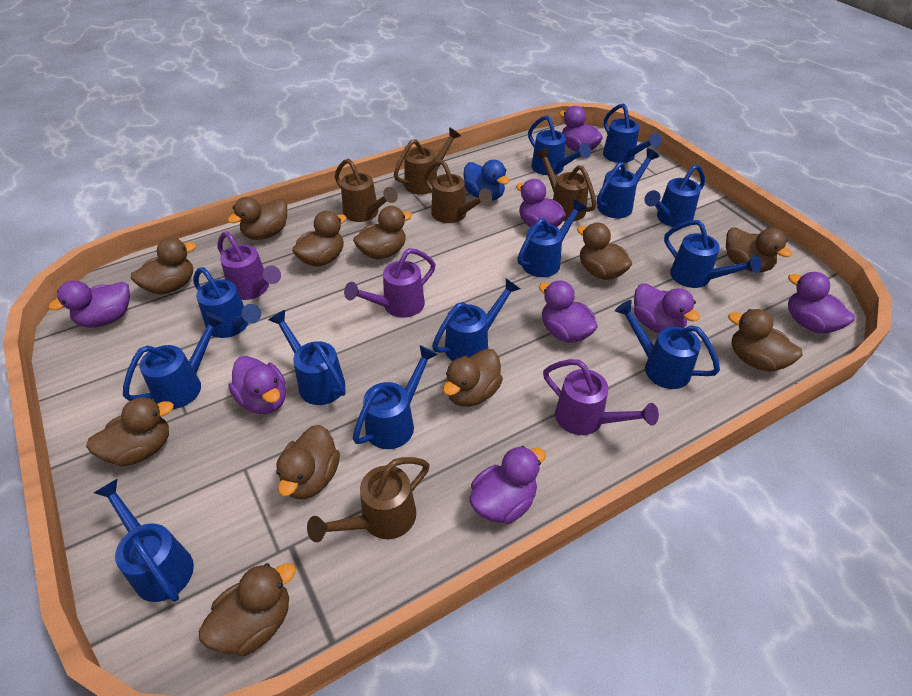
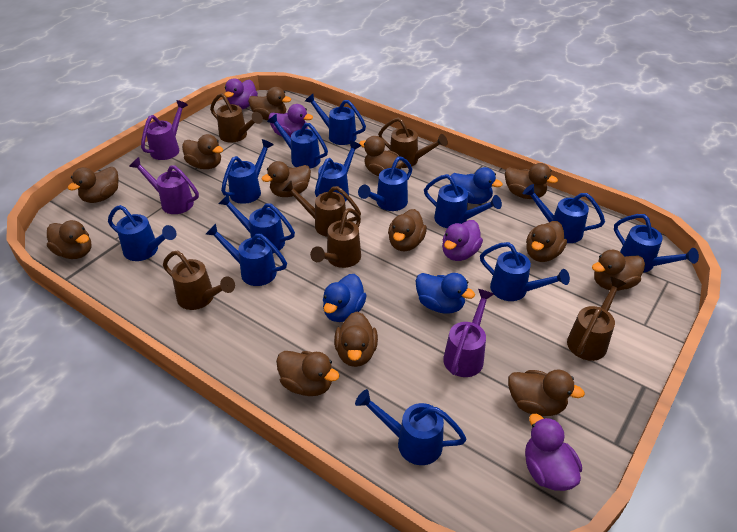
blue duck: [463,160,510,201] = 1 -> [323,274,367,322] [416,273,475,314] [450,167,503,204] = 3
brown duck: [86,397,174,467] [131,238,196,295] [199,563,296,656] [228,197,287,240] [276,425,340,499] [292,211,347,267] [353,206,412,259] [443,349,503,407] [577,223,632,280] [726,227,792,272] [728,309,803,372] = 11 -> [47,220,92,259] [68,167,119,203] [182,134,223,169] [248,87,291,120] [261,161,311,197] [276,351,340,396] [334,312,378,367] [359,136,404,176] [388,209,427,251] [505,163,558,199] [508,369,585,416] [526,221,567,262] [592,250,645,291] = 13
brown watering can: [307,457,430,542] [335,159,398,222] [394,127,461,195] [424,160,492,223] [535,148,597,221] = 5 -> [163,251,235,310] [210,93,263,143] [282,181,361,237] [310,208,361,268] [378,118,448,168] [567,277,626,361] = 6
purple duck: [48,280,130,328] [228,356,286,414] [470,446,546,524] [516,179,566,227] [539,280,598,343] [559,106,603,152] [634,283,700,333] [788,272,855,333] = 8 -> [224,78,258,109] [269,104,313,138] [442,220,483,261] [525,414,582,491] = 4

